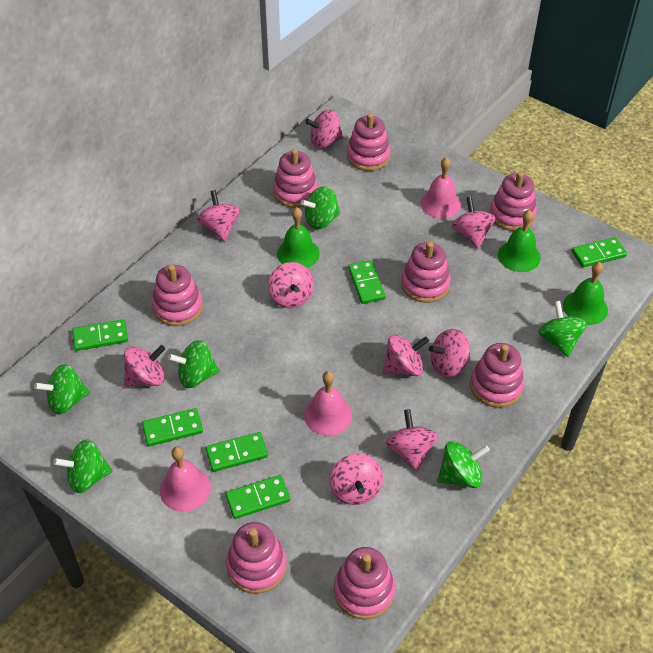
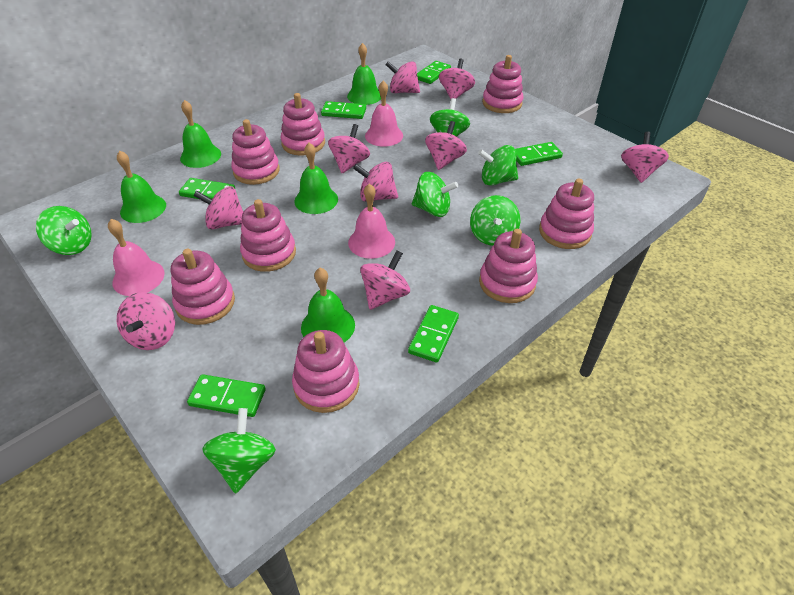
green bell: [277,207,319,268] [498,210,541,272] [563,262,608,325] = 3 -> [117,150,166,223] [180,100,221,168] [294,143,338,214] [301,268,355,342] [347,43,381,105] = 5

